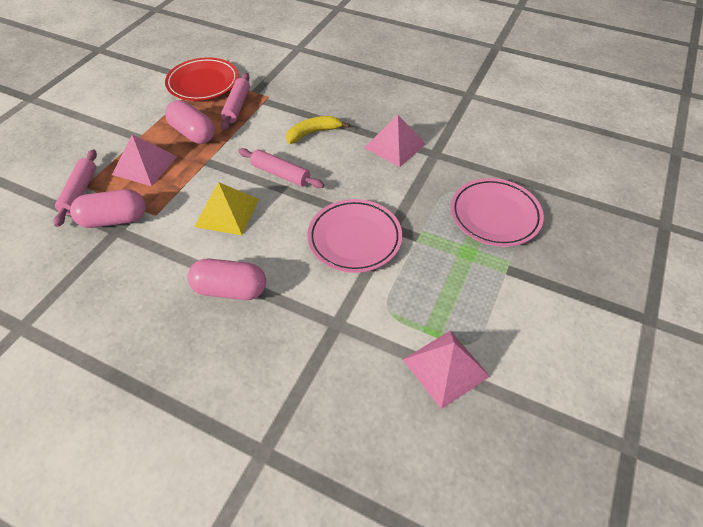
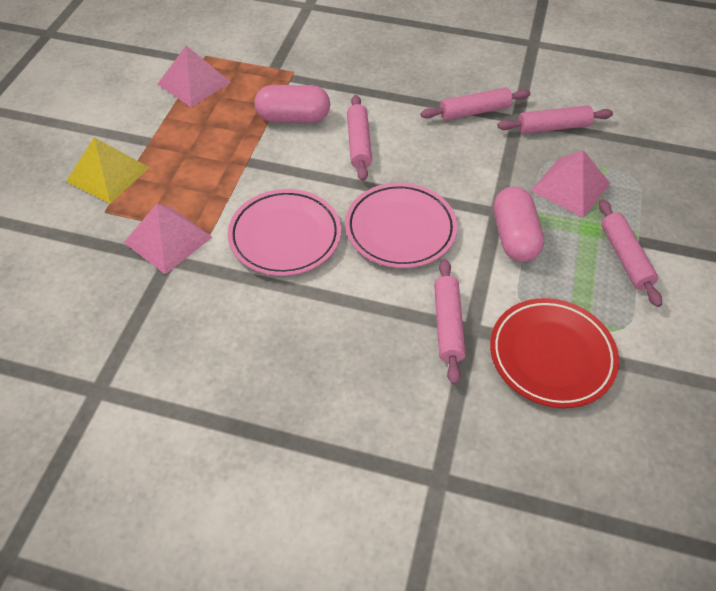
pink capsule: [70,189,146,228] [165,100,215,144] [188,259,266,300] = 3 -> [254,85,330,123] [493,187,544,262] = 2
pink rolling pin: [53,149,97,227] [221,73,250,130] [238,148,324,188] = 3 -> [347,95,372,181] [421,87,531,120] [434,259,466,385] [498,105,613,134] [599,199,662,307] = 5
yellow banana: [286,116,350,144] = 1 -> none = 0

